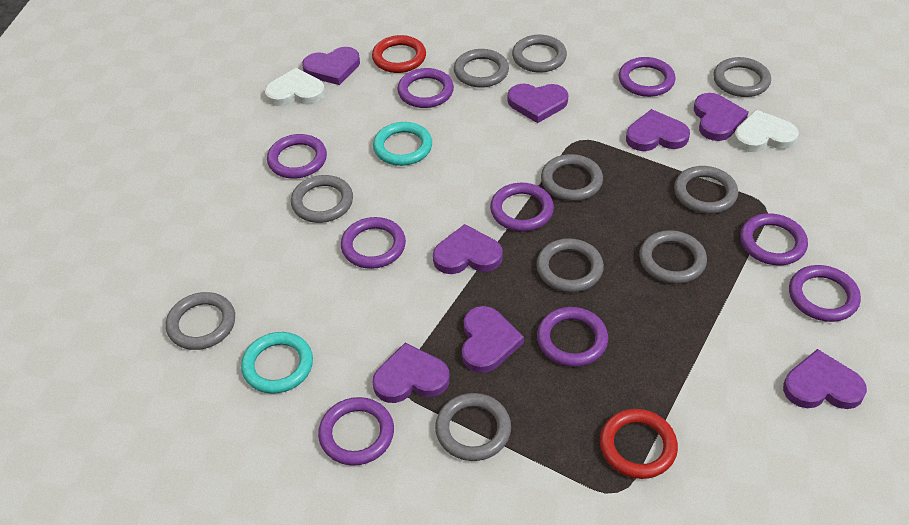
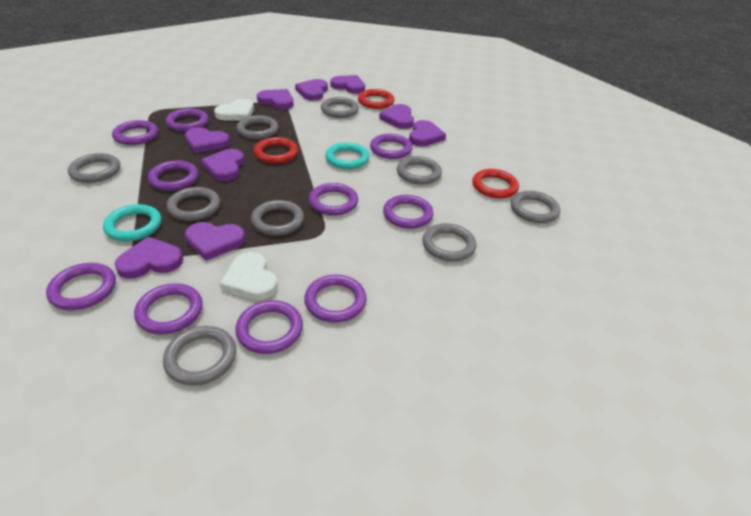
grey ring: [166,292,235,350] [291,175,353,223] [435,393,511,461] [454,49,509,88] [512,35,567,73] [536,238,604,292] [541,154,603,201] [639,230,707,284] [674,166,738,214] [713,57,771,97] = 10 -> [68,153,120,183] [163,326,236,386] [167,187,220,221] [237,115,279,139] [251,200,304,236] [321,97,359,118] [397,156,442,185] [422,223,476,262] [511,191,560,223] = 9
purple heart: [302,47,360,85] [372,343,450,403] [433,224,503,274] [462,306,524,373] [508,84,568,123] [626,109,690,151] [694,93,748,141] [783,349,867,409] = 8 -> [114,237,183,279] [185,127,230,153] [185,222,245,261] [201,149,244,181] [257,89,294,110] [295,79,328,101] [330,75,365,94] [379,104,414,129] [409,120,446,146] = 9
purple ring: [267,134,327,179] [318,397,394,466] [341,217,406,269] [397,68,454,108] [490,183,554,232] [537,307,608,367] [619,57,675,97] [740,213,808,265] [789,265,861,322] = 9 -> [46,263,116,310] [112,120,158,145] [134,283,203,334] [148,161,199,191] [166,108,209,132] [236,300,303,354] [304,275,367,323] [309,183,358,216] [370,134,413,159] [383,195,434,229] = 10
red ring: [372,35,426,73] [600,409,678,479] = 2 -> [254,137,298,164] [358,89,394,109] [472,169,519,198] = 3

